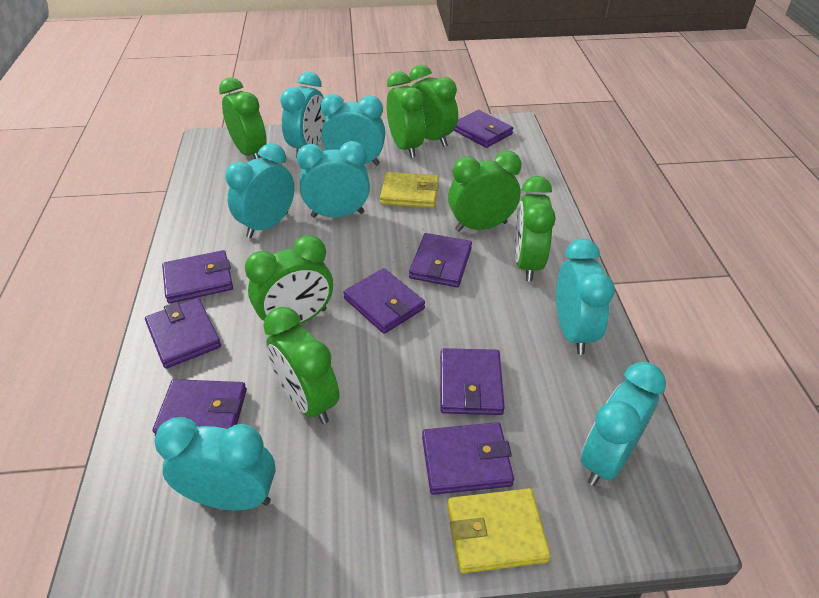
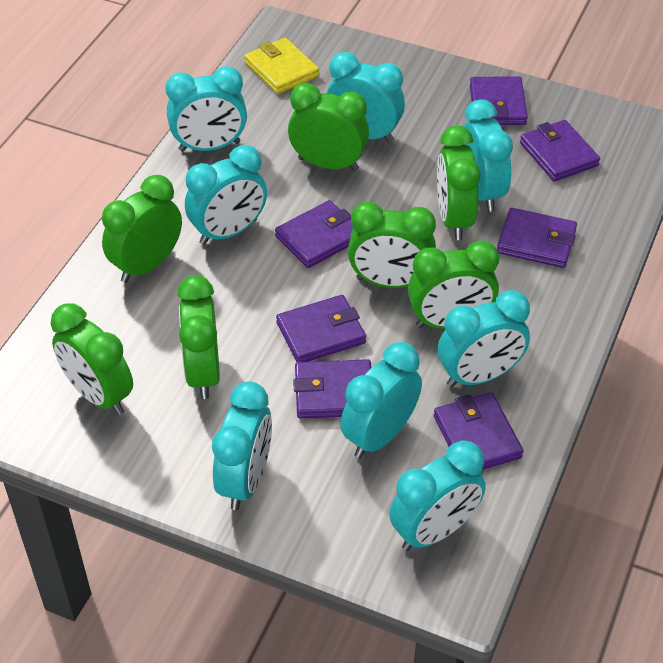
purple wallet: [145,298,221,369] [153,379,247,436] [162,250,233,303] [343,268,425,334] [409,233,472,287] [422,422,514,495] [440,348,505,415] [454,110,513,148] = 8 -> [275,200,353,268] [276,295,366,362] [293,359,371,419] [434,392,524,470] [470,77,528,125] [497,208,577,268] [520,120,600,182] = 7
turquoise clock: [154,417,276,510] [225,143,294,238] [280,72,326,158] [297,141,370,218] [321,94,385,166] [556,239,615,355] [581,362,666,486] = 7 -> [166,66,247,152] [185,145,267,245] [212,381,272,510] [327,52,405,143] [340,342,422,458] [389,440,486,551] [438,290,530,387] [463,99,513,212] = 8
yellow wallet: [380,172,439,208] [448,488,551,574] = 2 -> [244,38,319,94] = 1

